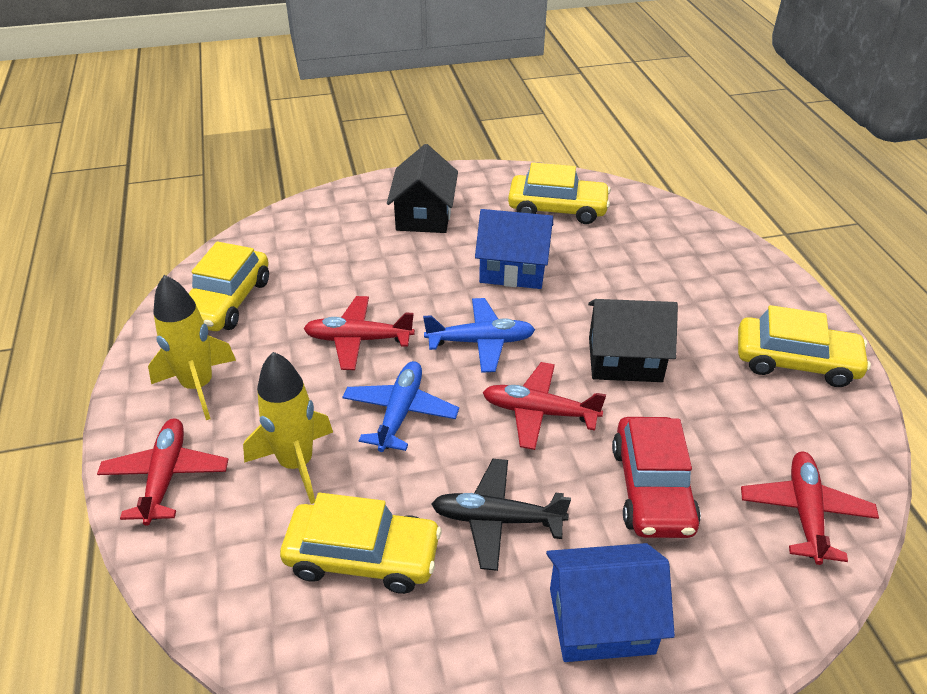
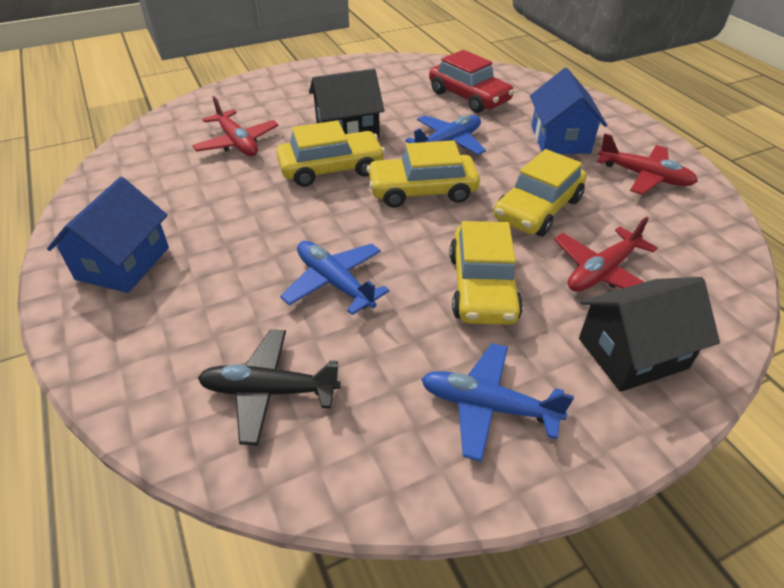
blue plane: [342,361,459,452] [423,298,535,373] = 2 -> [280,241,389,315] [405,115,486,155] [421,343,574,462] = 3
red plane: [97,419,229,525] [303,296,415,370] [482,362,606,450] [741,452,879,565] = 4 -> [192,96,279,156] [554,217,657,291] [597,134,698,195] = 3
yellow rocket: [148,275,236,420] [243,352,333,504] = 2 -> none = 0

